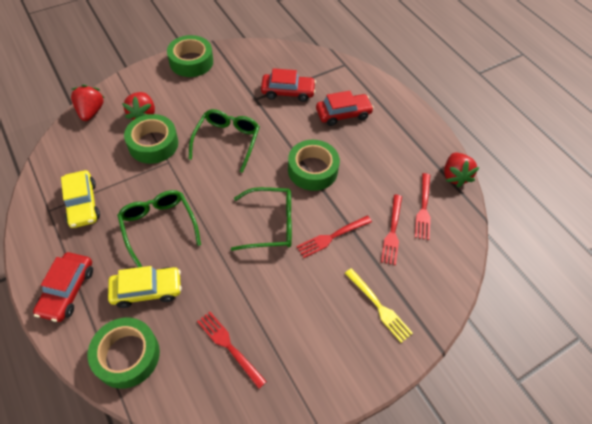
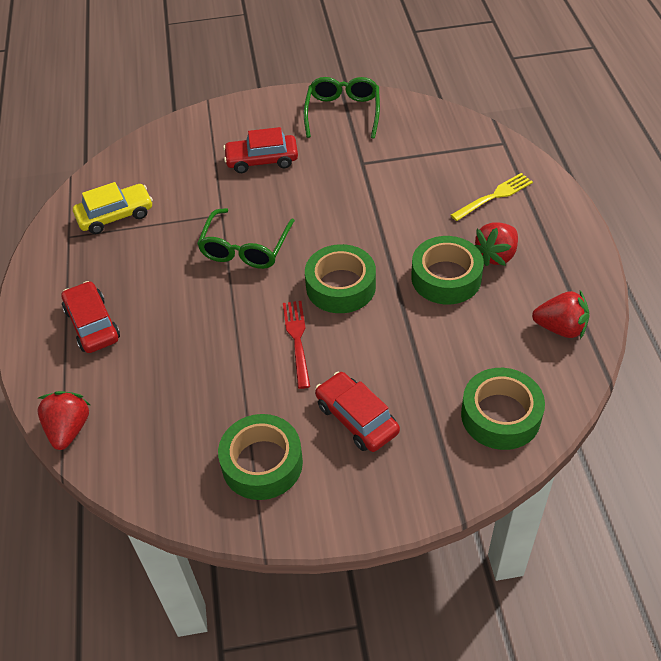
green glasses: [117,190,201,267] [189,109,260,173] [231,187,292,251] = 3 -> [197,208,295,269] [304,77,380,138] = 2
red fork: [197,311,267,389] [296,216,372,258] [381,195,402,265] [415,173,431,240] = 4 -> [283,301,310,389] = 1
yellow car: [61,170,100,228] [108,266,182,308] = 2 -> [73,182,153,234] = 1

